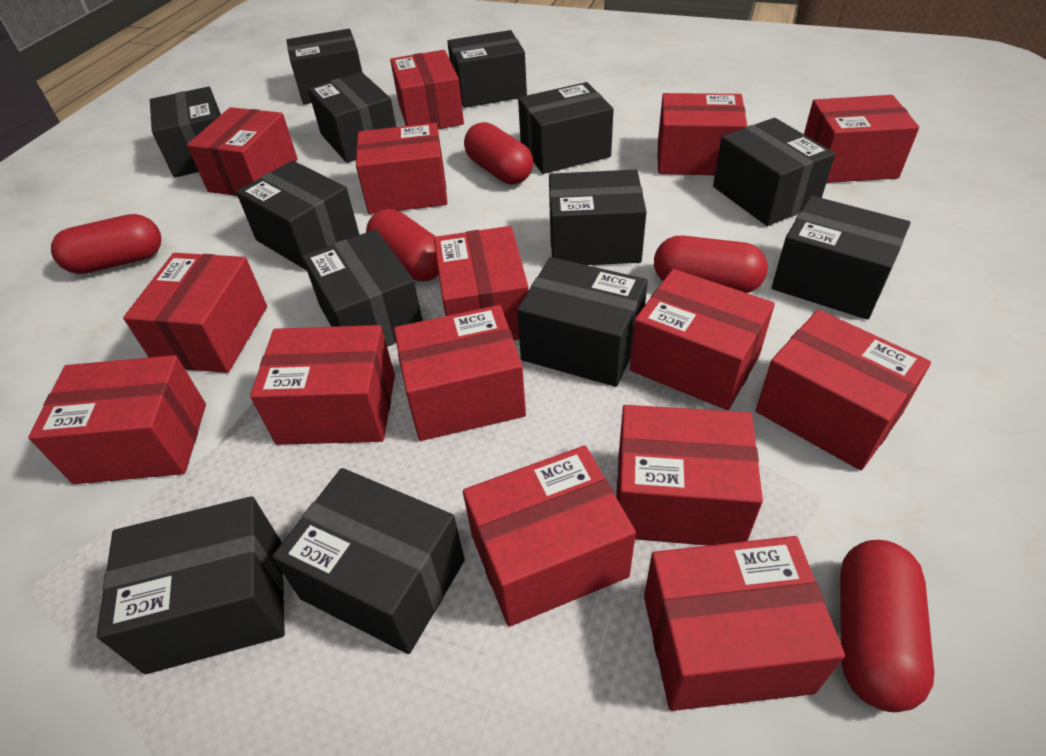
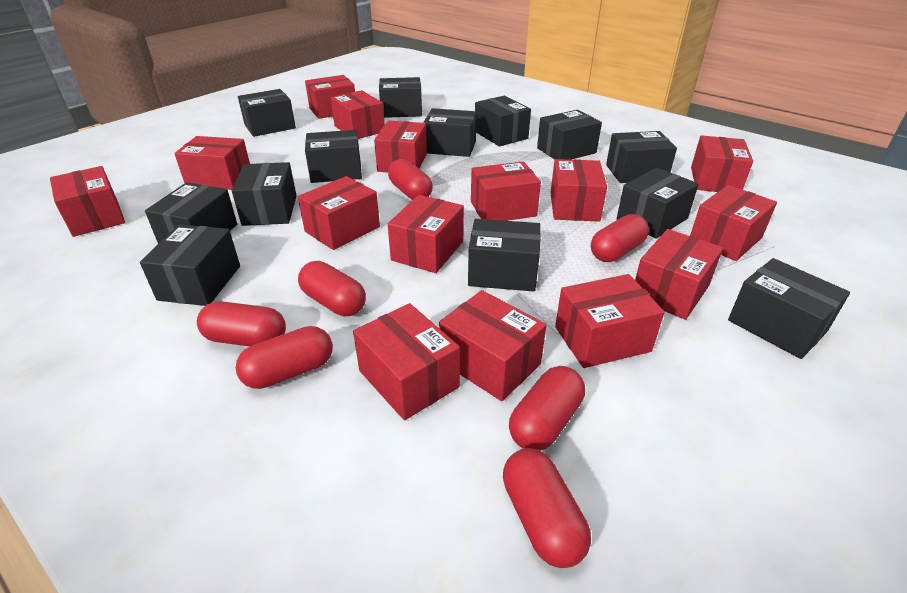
red capsule: [51,214,161,274] [366,209,439,281] [464,122,533,184] [654,236,768,293] [840,540,934,712] = 5 -> [197,301,286,347] [236,326,333,389] [298,261,366,316] [388,159,433,200] [503,448,591,568] [509,366,585,451] [591,214,649,262] = 7

